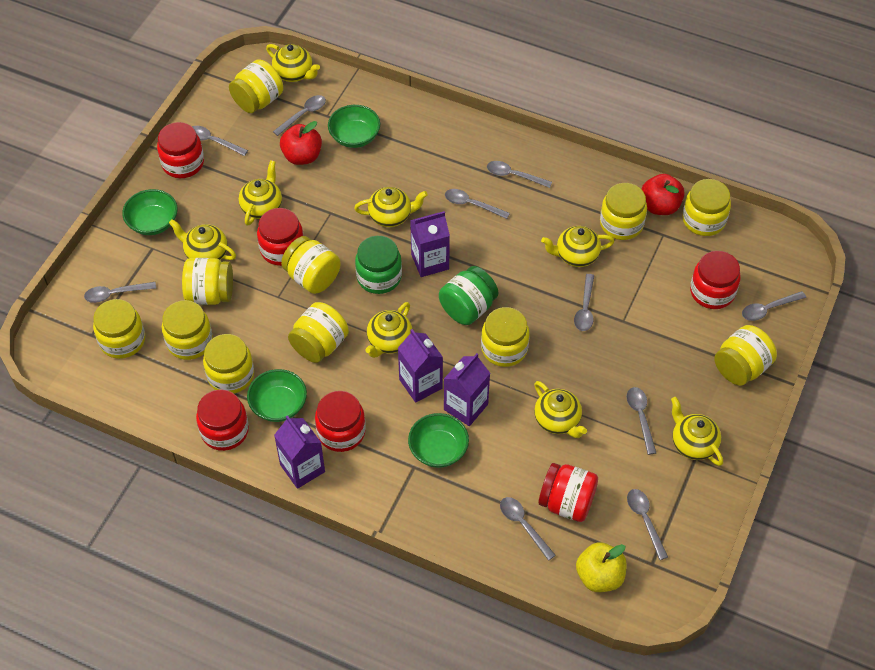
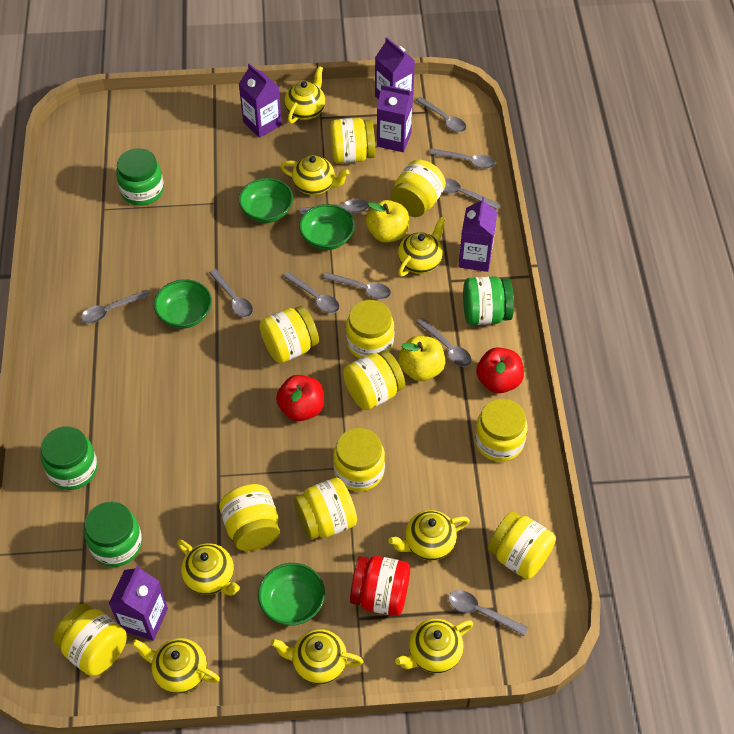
green jar: [355,236,402,294] [439,266,498,325] = 2 -> [41,426,98,490] [84,501,142,567] [116,148,164,205] [463,276,514,325] = 4
purple carton: [274,415,325,489] [398,329,443,403] [410,211,450,277] [444,353,490,426] = 4 -> [109,565,168,641] [239,63,282,138] [375,37,415,99] [377,84,413,152] [458,197,497,272] = 5
red jar: [157,122,204,178] [196,390,249,451] [257,208,304,266] [315,391,366,452] [538,463,598,522] [690,251,741,309] = 6 -> [350,556,410,616] = 1
yellow apple: [576,542,627,592] = 1 -> [366,200,409,243] [398,336,445,381] = 2

